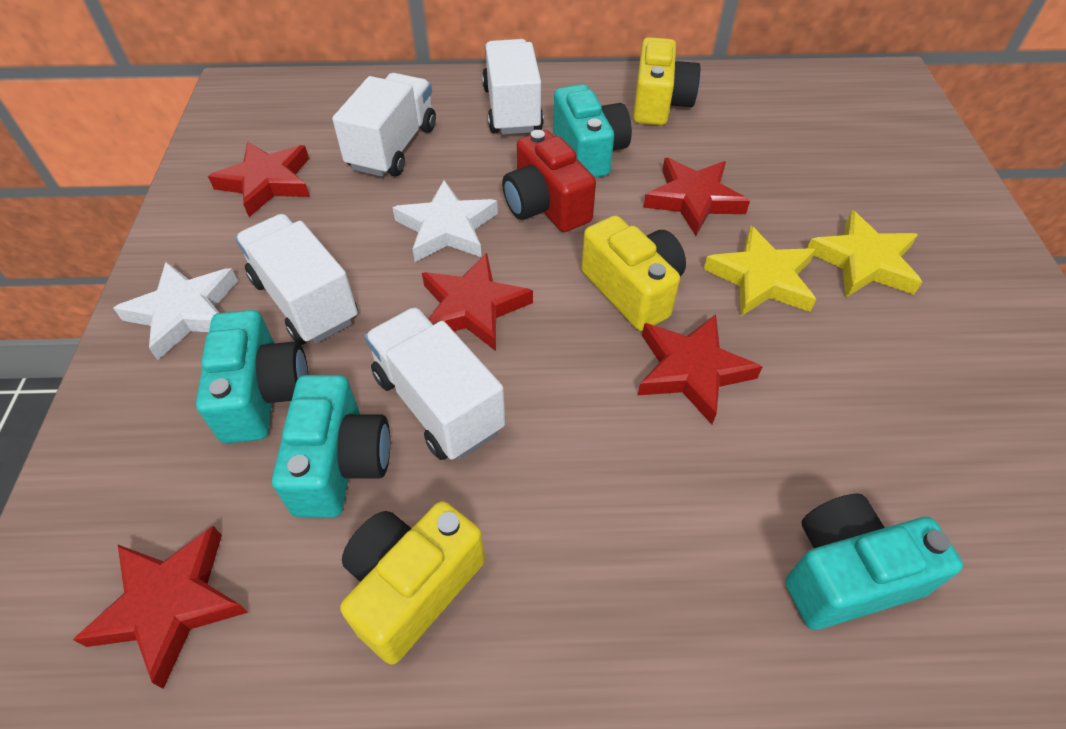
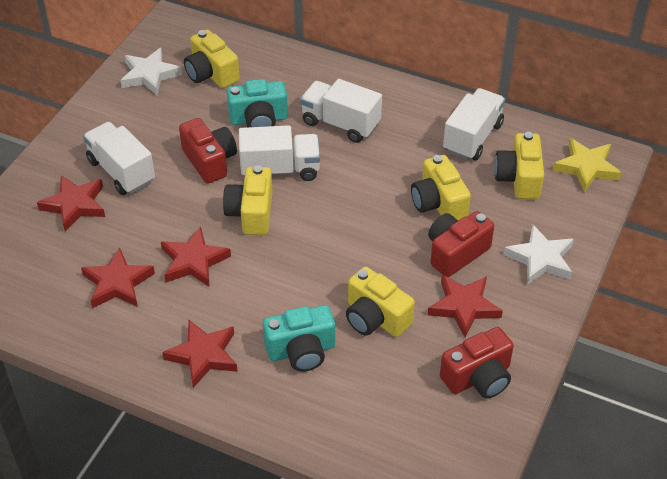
red camera: [502,130,596,232] = 1 -> [179,118,237,184] [428,211,494,277] [440,327,514,399] = 3
turquoise camera: [196,310,308,444] [272,375,390,518] [553,84,632,178] [786,494,963,630] = 4 -> [227,79,288,127] [263,305,335,372] = 2
yellow camera: [340,501,485,665] [581,216,686,331] [633,37,700,125] = 3 -> [184,29,240,88] [223,165,273,235] [346,267,415,337] [411,155,471,221] [494,132,544,199] = 5
yellow star: [704,226,816,316] [807,210,922,297] = 2 -> [553,138,622,192] = 1

